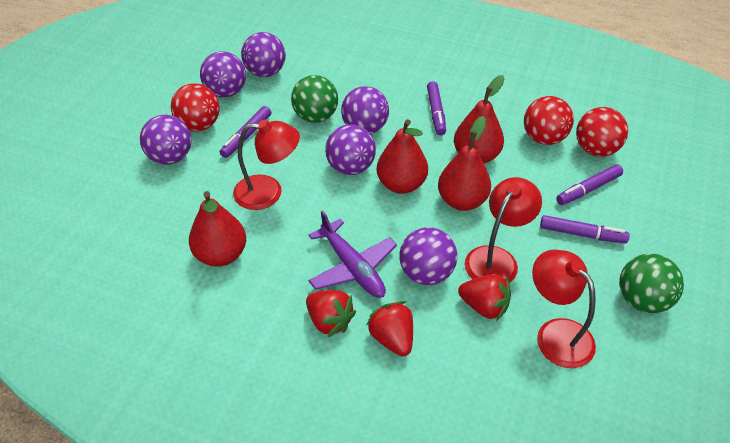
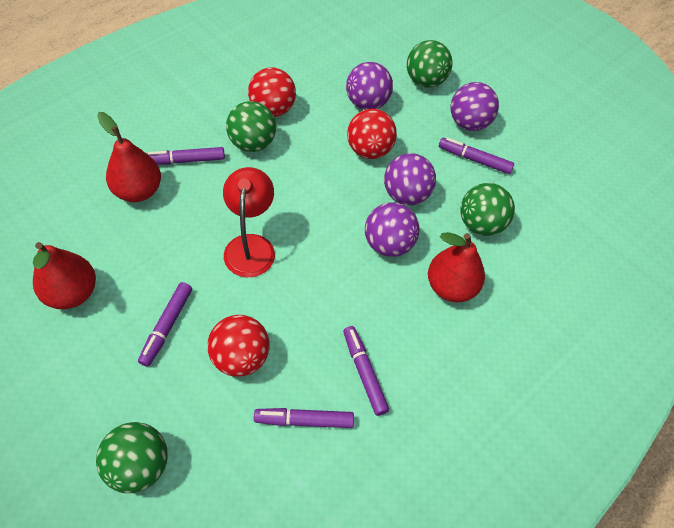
green ball: [291,75,338,123] [619,253,684,313] = 2 -> [96,422,168,493] [226,101,276,152] [407,40,453,88] [460,183,515,236] = 4
purple ball: [140,115,191,165] [200,51,246,98] [241,32,286,77] [325,124,376,175] [341,86,389,134] [399,227,457,285] = 6 -> [346,62,393,110] [365,202,419,257] [384,153,436,205] [451,82,499,131] = 4
purple marker: [220,106,271,158] [427,81,446,135] [540,215,630,244] [556,164,623,205] = 4 -> [138,282,192,367] [146,147,225,164] [254,408,354,428] [343,326,389,416] [439,138,514,174] = 5
purple plane: [309,211,397,298] = 1 -> none = 0
red lamp: [233,119,300,210] [465,177,542,283] [532,250,596,368] = 3 -> [223,167,275,277] = 1
red pear: [189,191,246,267] [377,119,428,194] [438,116,491,211] [454,75,505,163] = 4 -> [33,242,96,309] [97,112,161,202] [428,232,485,302] = 3
red strawberry: [306,290,356,338] [367,301,413,356] [458,274,511,321] = 3 -> none = 0

